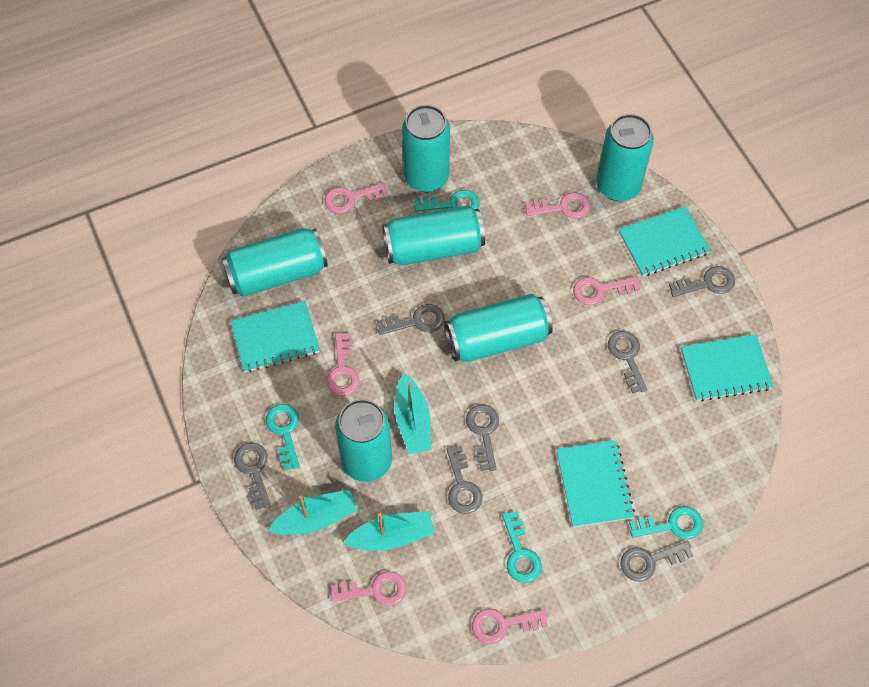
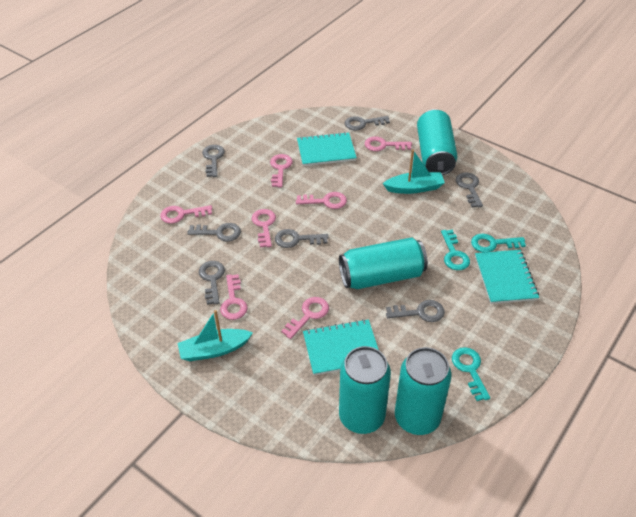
pink key: [324,183,389,214] [327,333,359,396] [331,571,407,606] [472,608,548,644] [525,192,590,219] [573,277,640,305] = 6 -> [160,205,212,224] [220,274,248,320] [252,209,276,247] [270,154,293,187] [281,297,329,339] [296,192,347,209] [365,136,412,151] = 7
turquoise boat: [268,489,358,535] [343,511,435,550] [395,374,432,454] = 3 -> [178,310,253,361] [383,149,445,194] = 2
turquoise can: [222,228,328,297] [335,399,392,482] [382,205,485,266] [402,105,450,192] [444,294,553,362] [596,114,654,201] = 6 -> [339,237,428,289] [339,346,391,434] [395,347,452,435] [417,109,458,175] = 4
turquoise key: [266,404,300,470] [414,190,479,212] [502,511,542,583] [629,506,703,539] = 4 -> [441,230,470,270] [452,347,490,401] [471,234,526,252] = 3
turquoise notebook: [230,301,320,372] [556,440,635,527] [619,206,711,276] [681,334,774,402] = 4 -> [297,132,357,166] [303,319,379,376] [475,250,539,304] = 3

